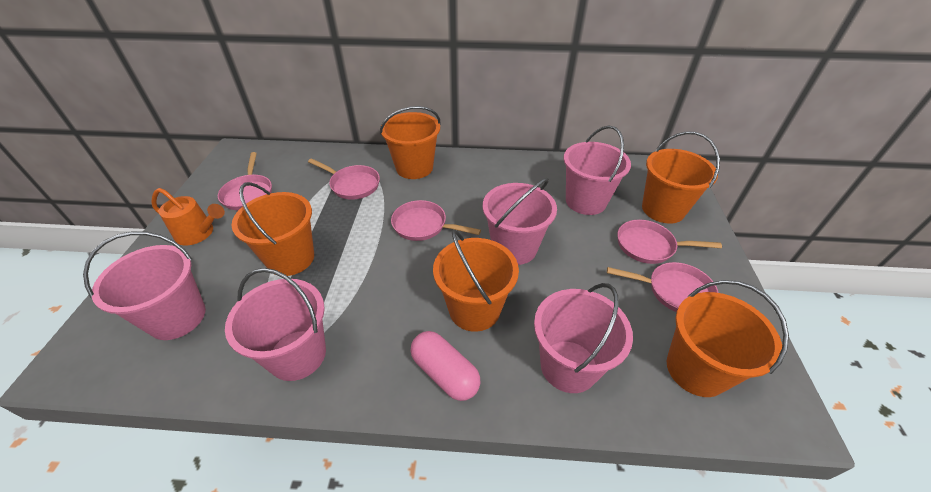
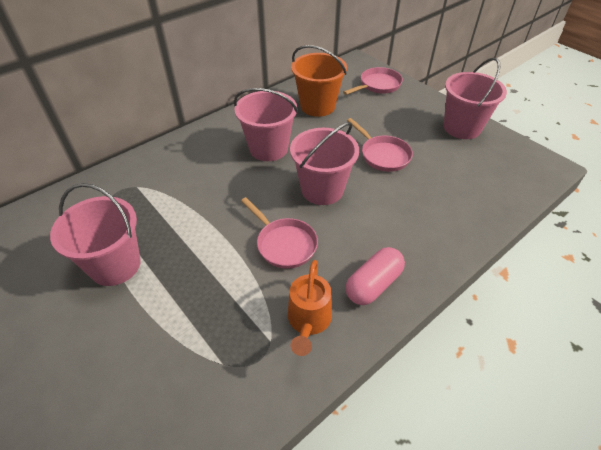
orange bucket: [231,182,314,276] [380,106,441,179] [433,229,519,332] [642,131,720,224] [666,280,789,397] = 5 -> [291,45,347,117] = 1
pink bucket: [83,231,206,340] [225,268,326,381] [483,178,557,265] [534,283,633,393] [564,126,631,215] = 5 -> [50,183,141,286] [234,88,298,161] [290,122,359,205] [444,57,507,139] = 4
pink pan: [218,152,272,210] [308,158,380,200] [391,200,481,241] [607,262,718,312] [617,220,722,264] = 5 -> [241,197,318,269] [343,67,403,95] [347,118,413,172] = 3

